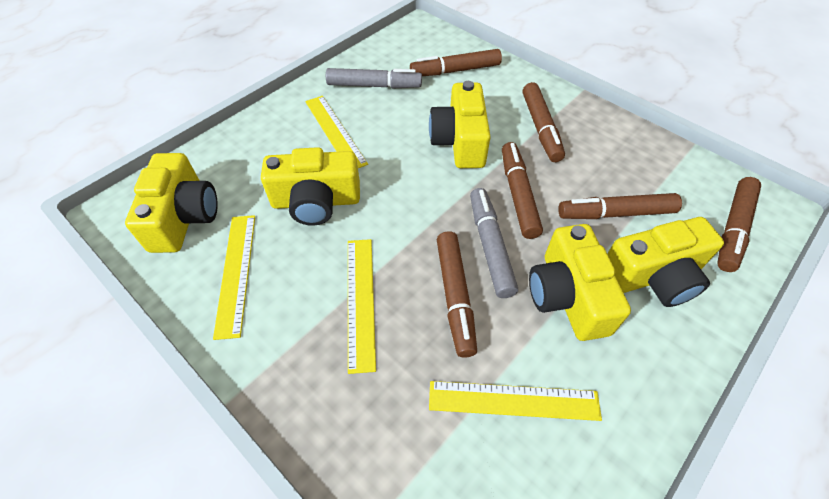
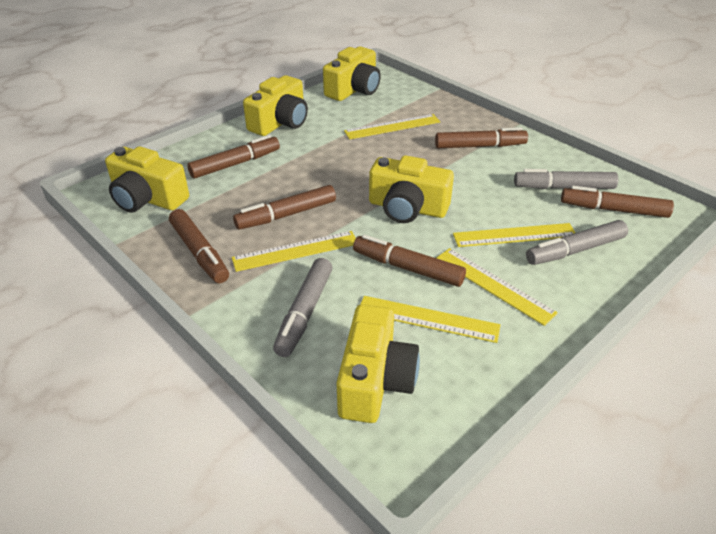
grey marker: [326,68,422,89] [470,188,518,298] = 2 -> [273,258,332,357] [514,169,618,189] [526,220,628,265] = 3
yellow ruler: [213,215,255,340] [305,96,368,168] [348,239,376,374] [429,381,602,421] = 4 -> [232,231,356,272] [344,114,440,139] [360,296,501,343] [436,248,558,326] [453,223,575,247] = 5

